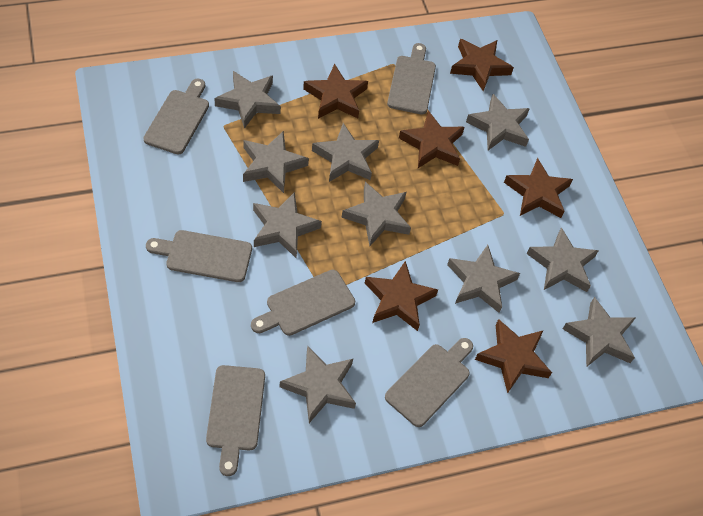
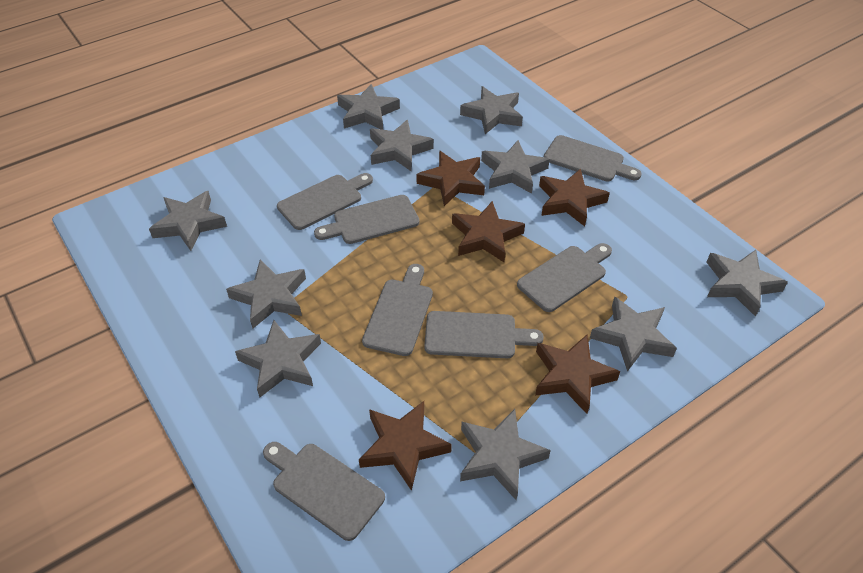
brown star: [303,64,368,119] [365,261,438,331] [399,110,465,168] [450,39,514,91] [475,319,552,393] [504,158,573,218] = 6 -> [359,401,452,491] [416,151,485,206] [452,201,525,262] [535,335,620,414] [539,169,610,226] = 5
grey cutting board: [143,79,209,154] [146,230,252,282] [206,365,265,476] [251,270,355,336] [385,338,473,427] [387,43,436,114] = 6 -> [263,442,385,541] [277,173,373,230] [314,195,419,244] [362,264,433,356] [424,311,544,358] [517,243,612,312] [544,135,642,182] = 7

